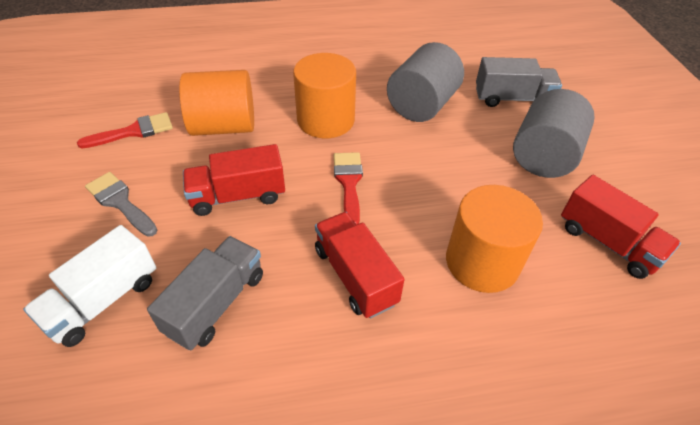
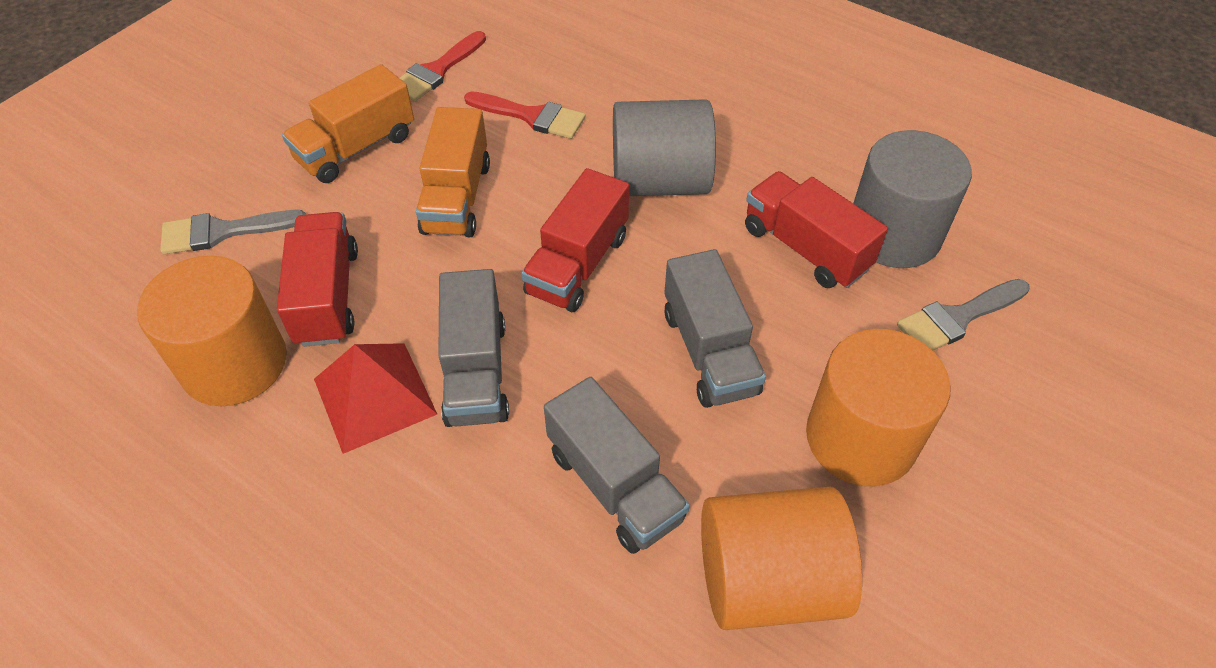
grey brush: [85,172,158,237] = 1 -> [160,210,306,254] [897,279,1030,350] = 2
grey truck: [147,236,263,350] [476,57,562,107] = 2 -> [438,269,509,427] [544,377,690,554] [664,249,766,408] = 3
orange truck: none = 0 -> [282,64,414,183] [416,107,490,237] = 2
red pyramid: none = 0 -> [314,343,437,454] = 1
white truck: [23,225,156,347] = 1 -> none = 0

